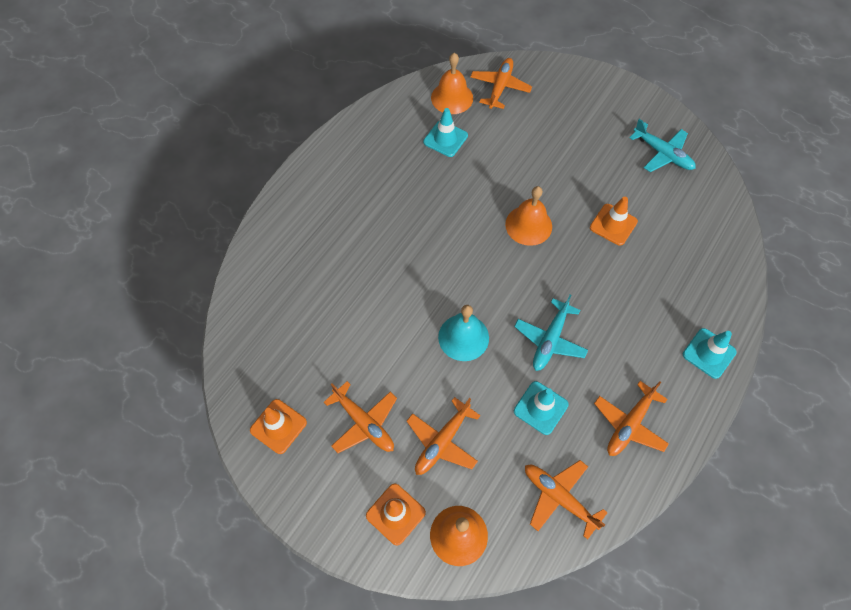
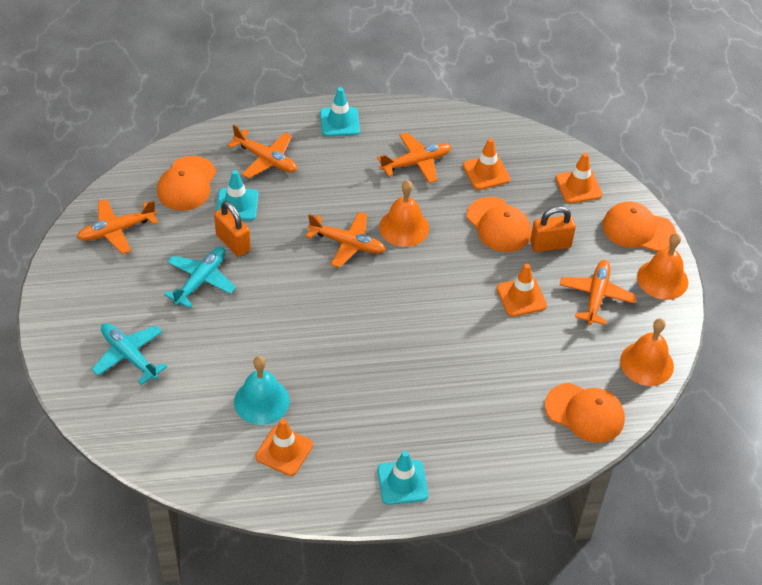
orange cap: none = 0 -> [157,156,216,211] [467,197,531,252] [545,383,625,443] [602,201,676,252] = 4
orange padlock: none = 0 -> [214,201,251,257] [530,206,576,252] = 2
orange traffic cone: [250,399,307,454] [366,483,426,545] [590,197,638,246] = 3 -> [255,419,313,476] [463,138,510,190] [497,264,547,317] [556,152,602,203] = 4

